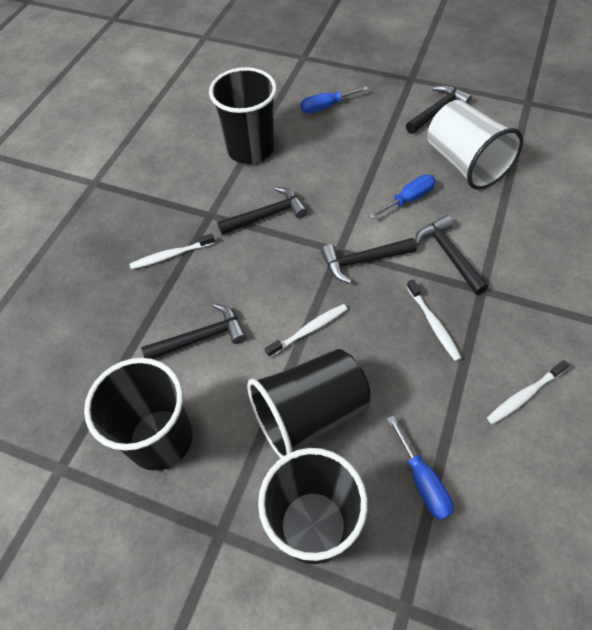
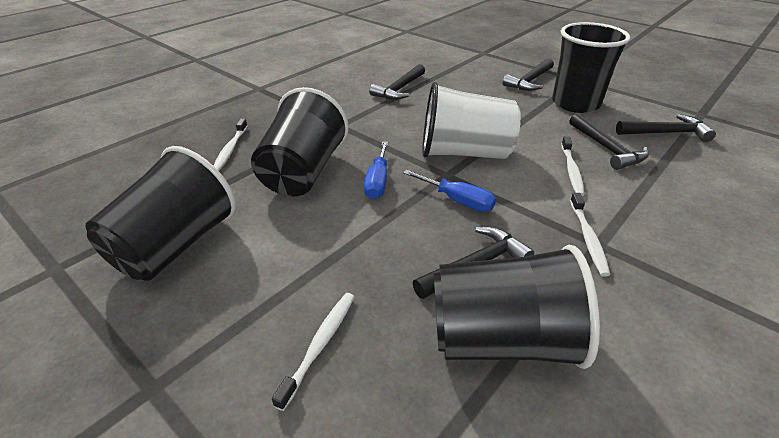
blue screwdriver: [301,86,369,114] [369,174,436,219] [387,416,453,520] = 3 -> [364,141,388,199] [403,170,496,212] = 2

